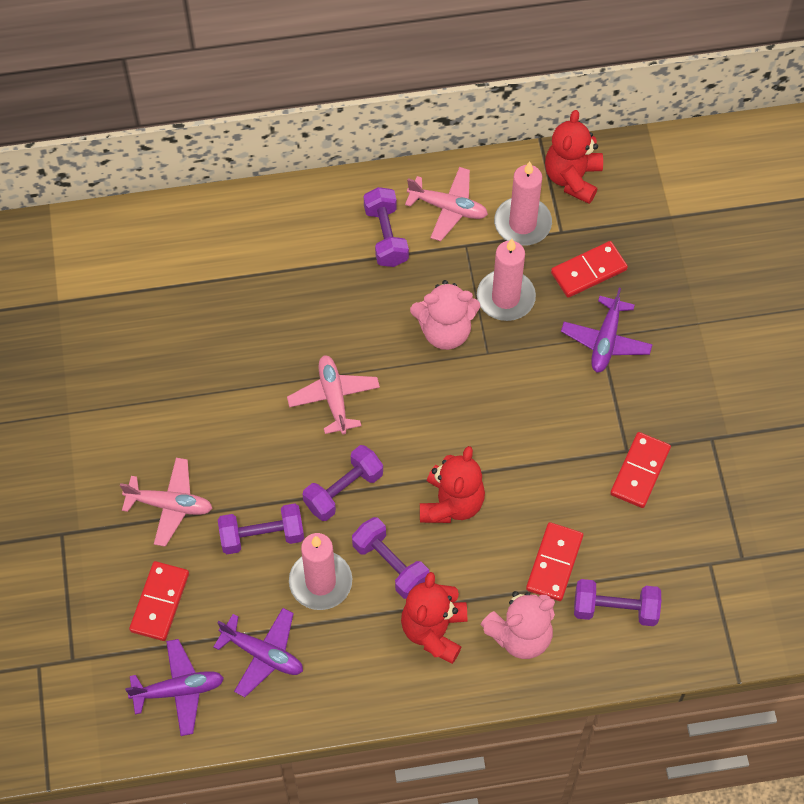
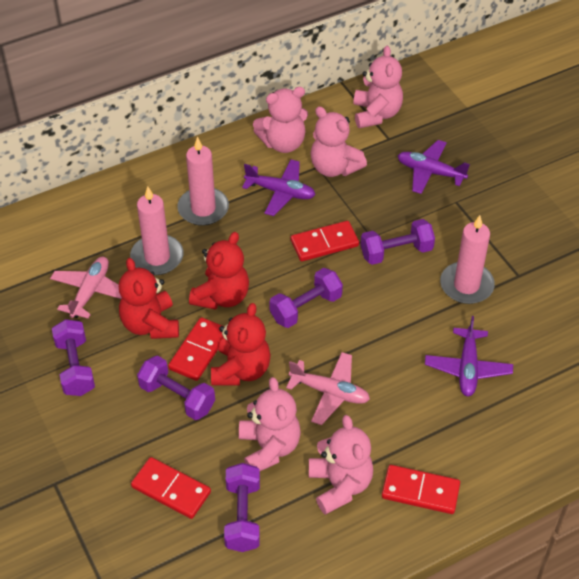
pink plane: [120,458,212,547] [287,355,380,435] [405,167,488,241] = 3 -> [50,257,122,319] [286,352,370,425] = 2
pink teddy bear: [410,280,480,350] [480,591,555,659] = 2 -> [239,377,301,471] [253,87,308,153] [309,415,373,515] [311,106,367,177] [353,46,403,128] = 5

